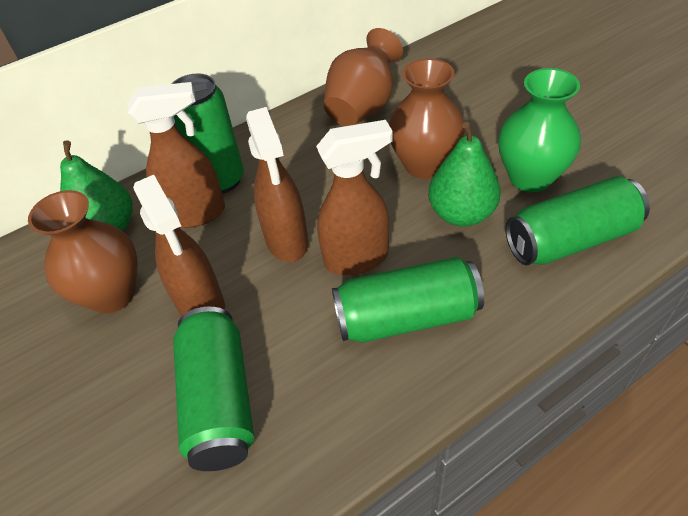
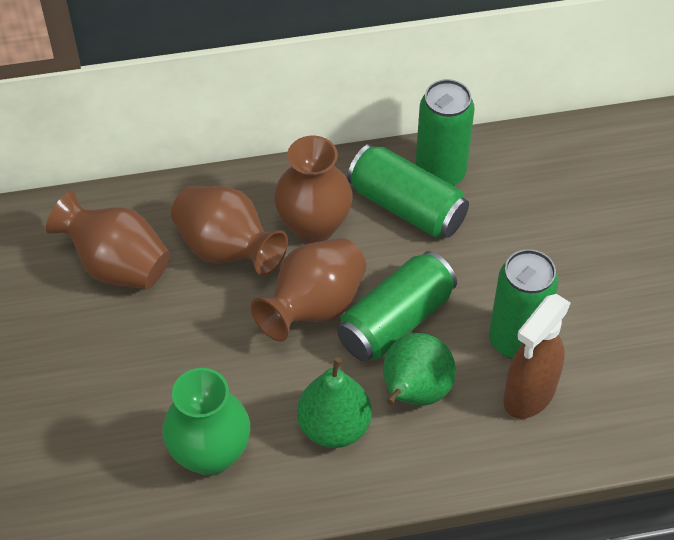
brown spray bottle: [128,82,225,228] [133,175,225,316] [246,107,309,262] [316,120,393,275] = 4 -> [504,294,571,419] = 1
brown vase: [28,190,138,314] [324,28,403,126] [389,58,465,179] = 3 -> [46,191,170,289] [171,186,288,276] [251,238,366,342] [274,136,353,243] = 4

